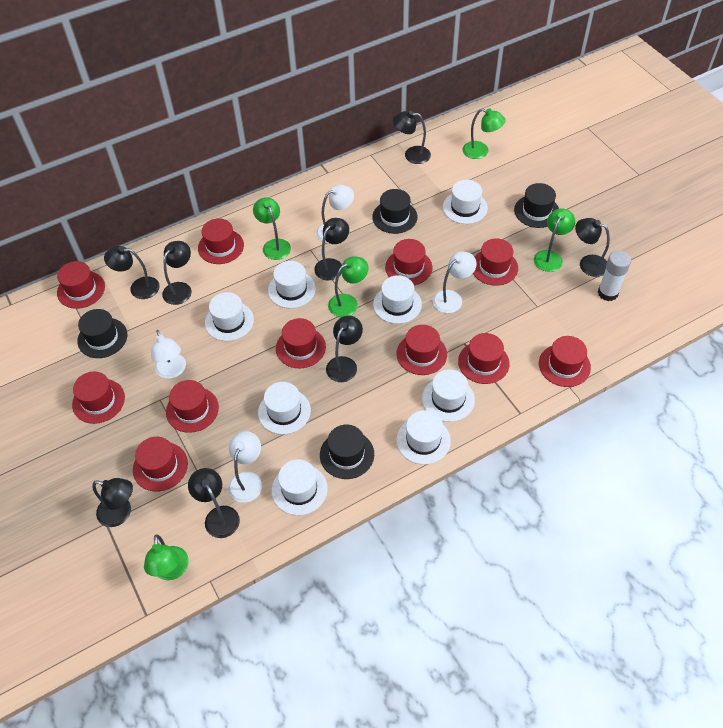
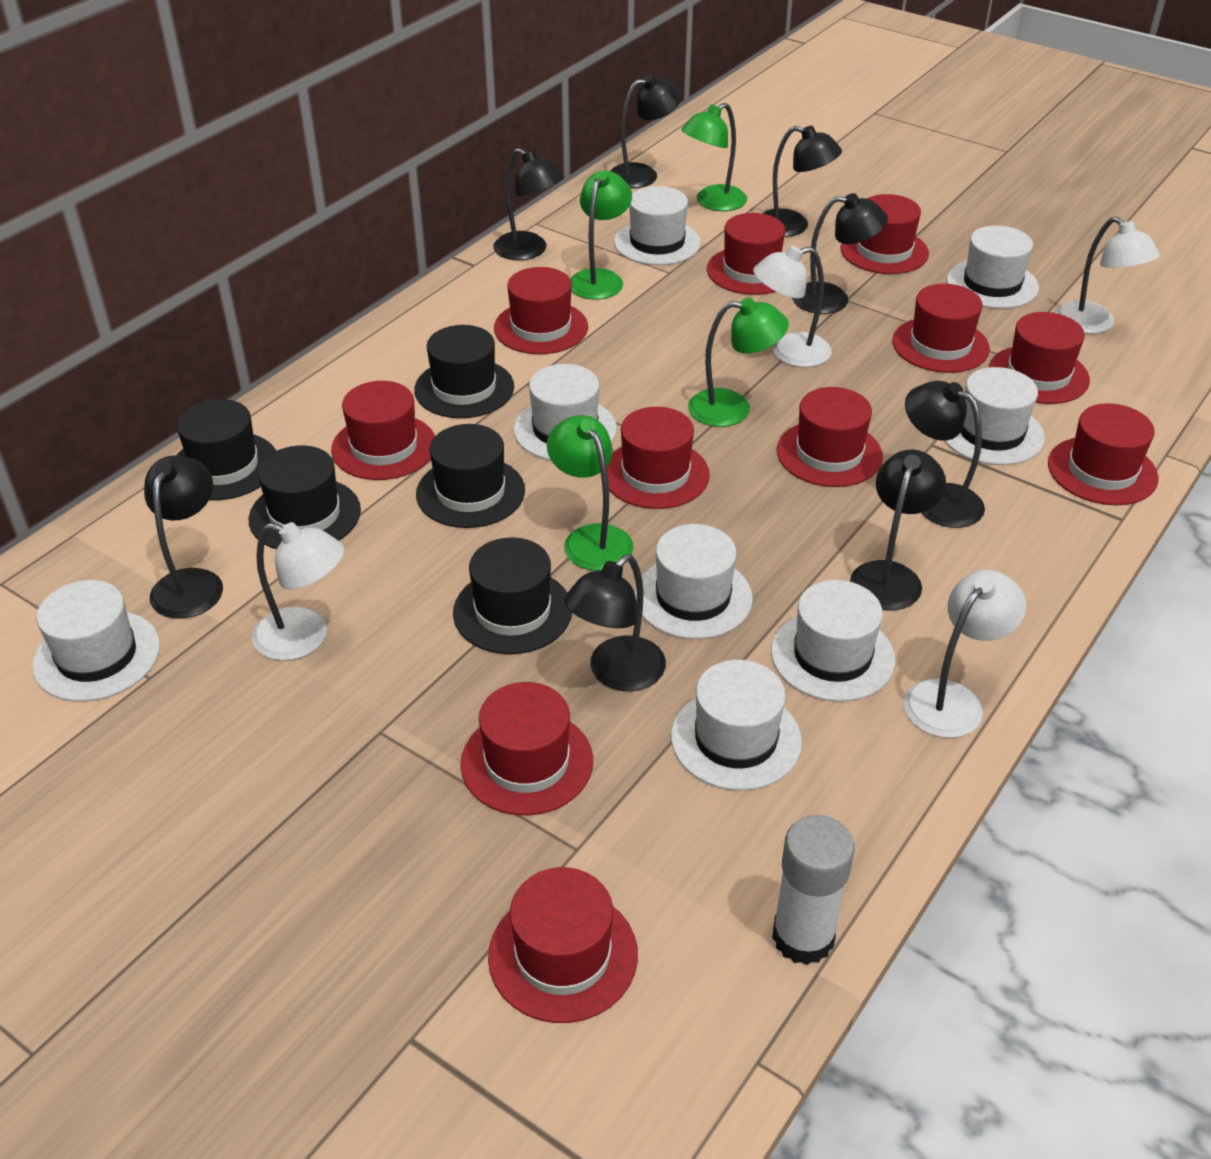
black hat: [77,309,127,358] [320,425,374,479] [372,189,418,234] [514,183,559,228] = 4 -> [177,399,276,500] [249,445,361,549] [414,325,514,418] [416,424,525,528] [453,537,572,654] = 5
green lamp: [144,534,189,580] [253,197,291,260] [328,256,368,317] [463,109,506,159] [534,208,575,272] = 5 -> [547,415,634,571] [570,171,632,300] [681,103,747,211] [688,298,789,427] = 4

